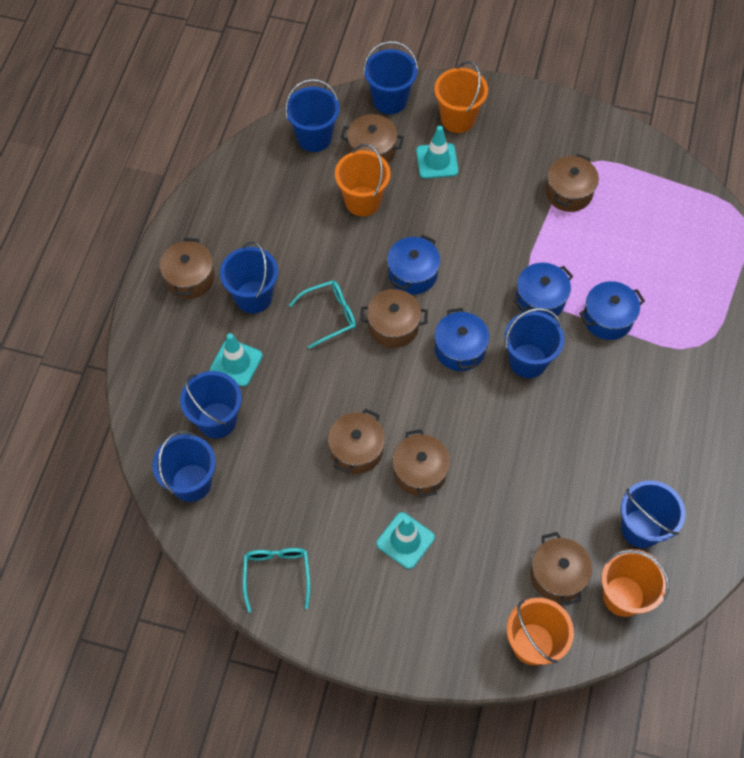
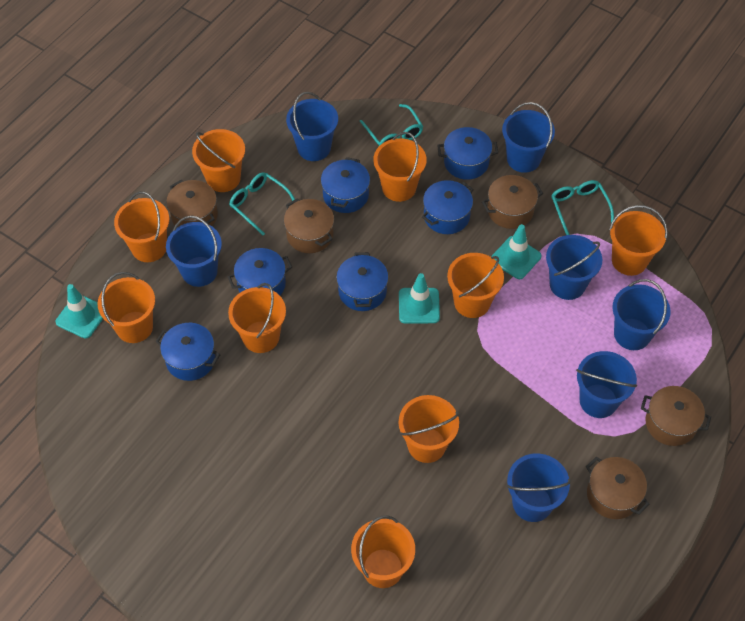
blue pot: [387,235,440,295] [434,308,489,371] [513,263,573,318] [579,281,645,340] = 4 -> [155,323,220,381] [228,248,292,295] [321,157,370,213] [336,252,388,311] [422,180,474,234] [437,127,498,180] = 6
brown pot: [160,238,215,299] [328,408,385,474] [340,114,404,164] [360,289,428,348] [392,429,450,497] [530,532,592,605] [545,154,599,212] = 7 -> [166,180,218,227] [284,198,334,253] [482,175,543,229] [586,457,650,519] [641,386,711,446] = 5
orange bucket: [335,144,391,216] [434,61,488,133] [507,598,574,665] [602,549,669,617] = 4 -> [98,272,155,343] [114,191,169,262] [192,129,245,192] [228,283,286,353] [351,515,415,588] [373,132,427,202] [399,395,459,463] [447,253,504,318] [609,205,668,276] = 9
turquoise glasses: [243,548,310,613] [289,280,356,349] = 2 -> [229,172,295,235] [360,104,423,146] [551,180,614,235] = 3

